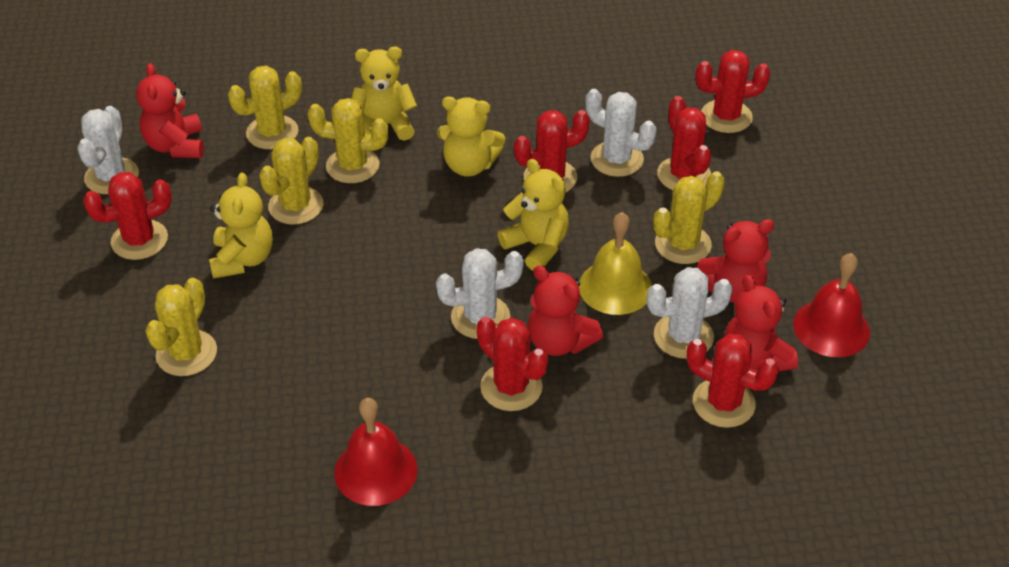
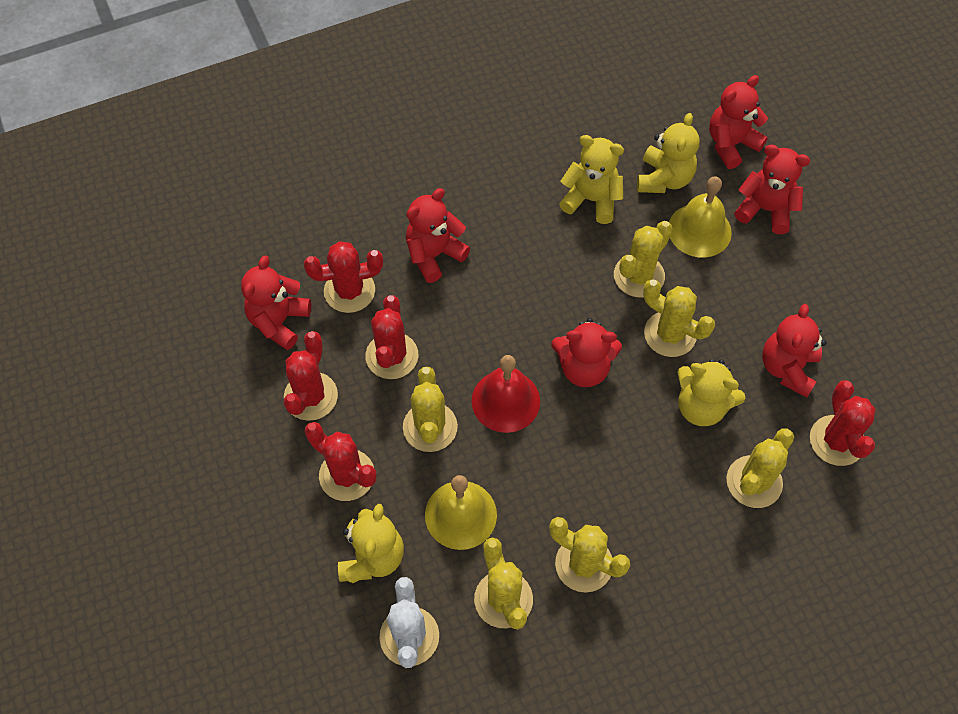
red bell: [334,398,417,506] [793,253,870,357] = 2 -> [472,355,540,433] = 1
red cactus: [83,172,172,260] [476,317,548,411] [514,110,590,192] [657,96,711,190] [686,334,779,428] [696,50,771,133] = 6 -> [284,331,338,421] [303,241,383,313] [305,422,376,501] [365,295,419,379] [810,380,876,466] = 5
red teddy bear: [136,63,204,158] [528,266,603,356] [696,219,774,303] [724,274,798,371] = 4 -> [241,255,311,350] [406,188,470,283] [551,318,622,387] [709,75,768,169] [734,145,810,235] [762,304,827,398] = 6
white cactus: [78,106,139,194] [436,248,524,339] [585,89,656,177] [647,267,733,359] = 4 -> [379,577,439,668] = 1
yellow bell: [579,212,652,315] = 1 -> [425,475,497,550] [669,176,732,258] = 2
yellow cactus: [145,278,217,376] [228,66,302,149] [259,137,323,225] [307,98,388,183] [653,171,725,264] = 5 -> [403,367,458,452] [474,538,533,630] [549,517,630,593] [614,221,673,298] [643,279,715,357] [726,428,794,508] = 6

